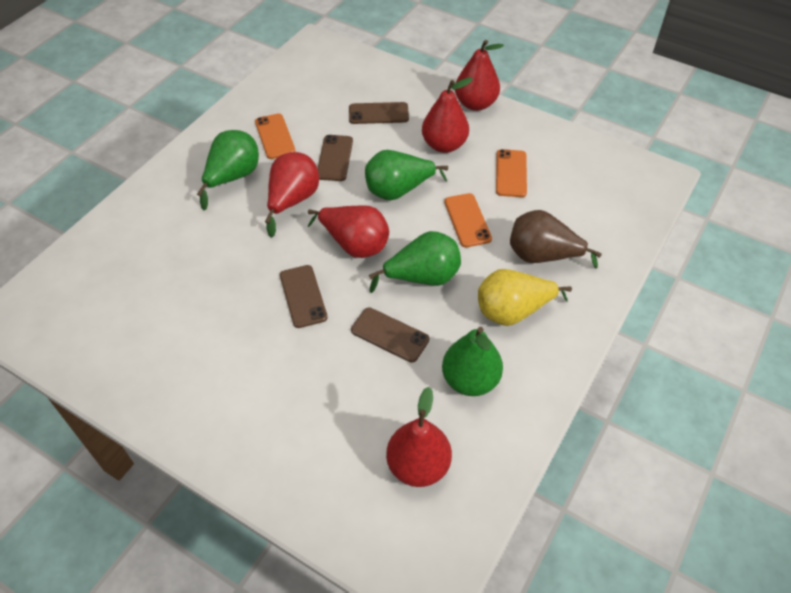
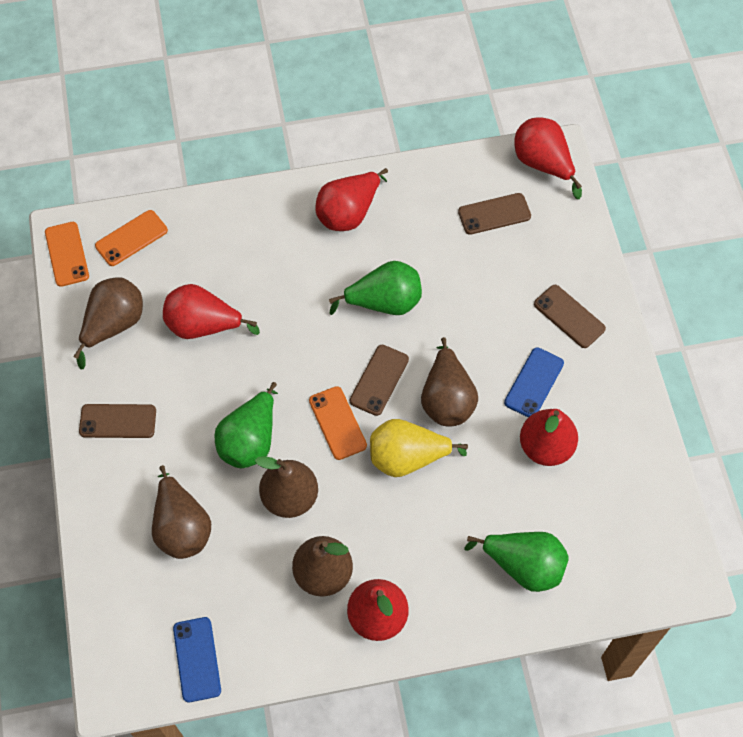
blue phone: none = 0 -> [173,617,221,702] [504,347,564,418] = 2
brown pear: [510,210,602,269] = 1 -> [73,277,143,370] [152,465,211,559] [255,456,318,518] [292,536,353,597] [421,337,478,426] = 5
green pear: [197,130,259,210] [365,150,448,201] [369,231,461,293] [442,327,503,396] = 4 -> [215,382,278,468] [329,261,422,315] [465,532,569,592] = 3

